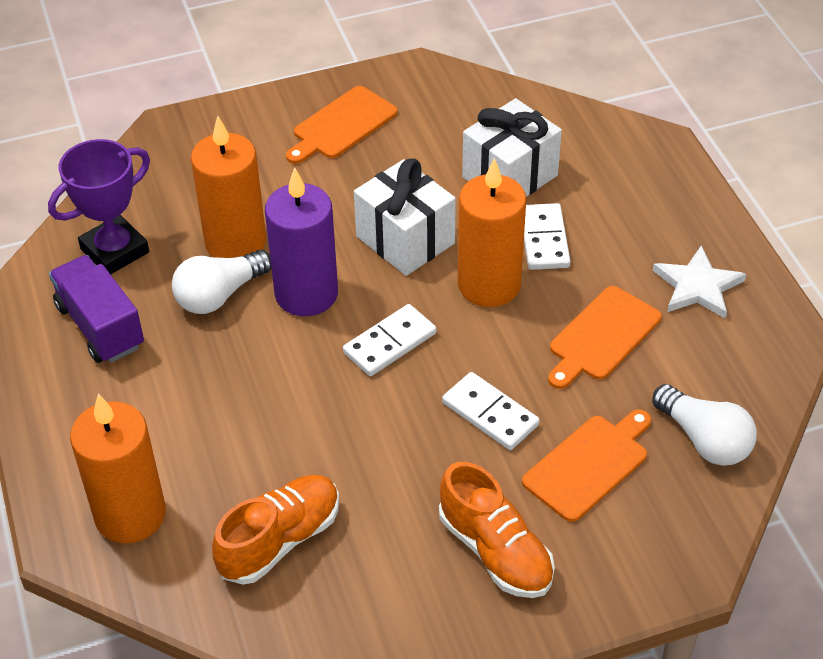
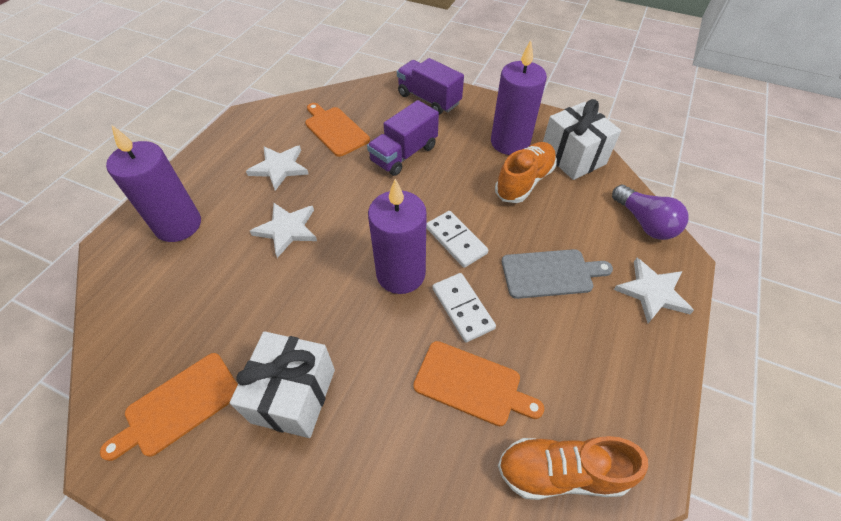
grey cutting board: none = 0 -> [502,249,613,299] = 1
orange candle: [70,394,166,543] [191,116,266,258] [458,158,526,307] = 3 -> none = 0
purple candle: [265,167,338,316] = 1 -> [106,124,201,242] [368,179,427,294] [491,40,547,155] = 3
purple light bulb: none = 0 -> [612,184,688,240] = 1
purple trophy: [48,139,150,274] = 1 -> none = 0
purple truck: [49,255,144,363] = 1 -> [367,100,439,176] [397,58,464,115] = 2
white domino: [343,304,436,376] [442,372,540,450] [524,203,571,270] = 3 -> [426,211,488,268] [432,273,496,343] = 2
white light bulb: [172,250,271,314] [652,384,757,466] = 2 -> none = 0
white star: [653,246,746,319] = 1 -> [246,146,309,191] [250,203,317,258] [614,258,694,323] = 3

